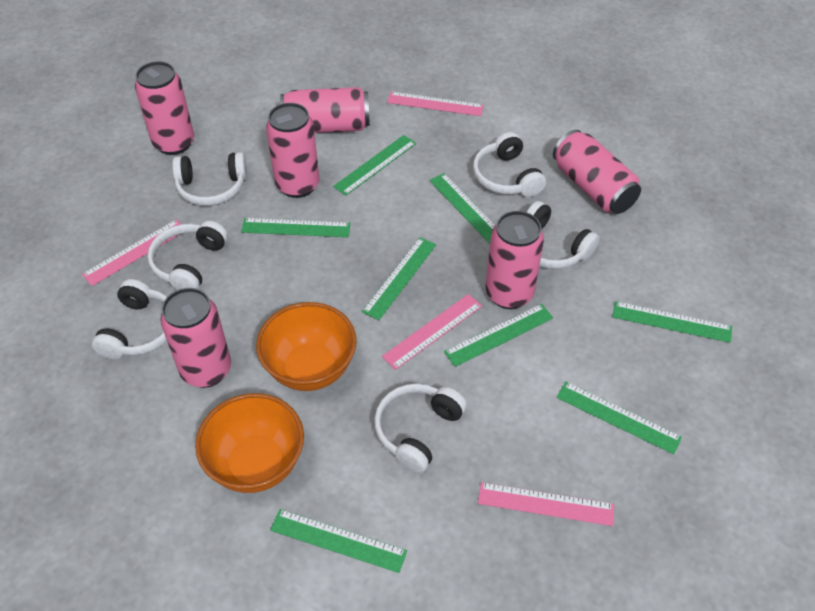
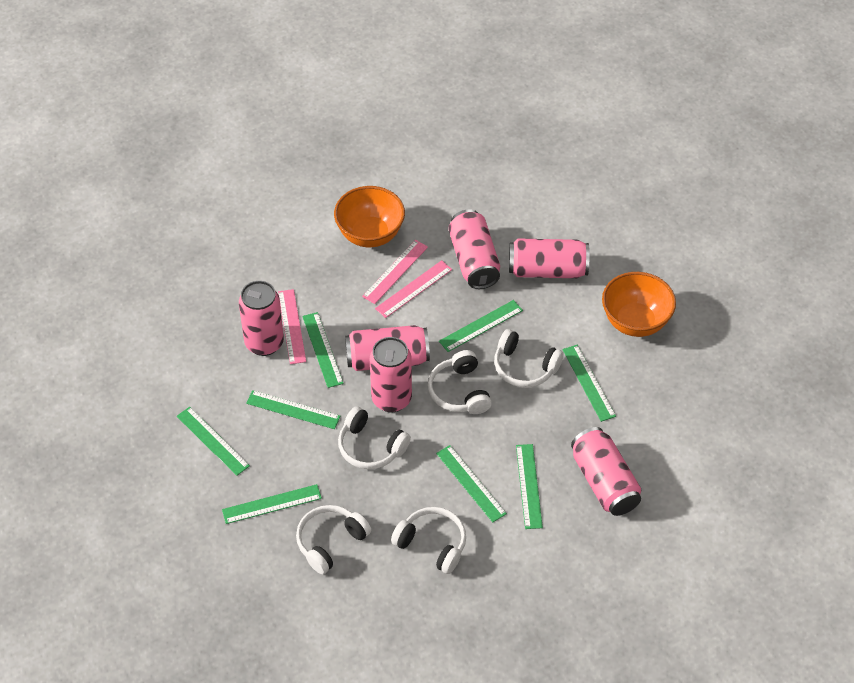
pink ruler: [82,219,181,286] [382,294,482,370] [387,92,484,116] [478,482,614,526] = 4 -> [278,289,306,364] [362,240,428,304] [375,260,452,318] = 3
white headphones: [92,279,167,359] [148,221,228,290] [172,152,247,206] [374,384,467,473] [473,132,546,197] [527,201,600,269] = 6 -> [296,505,371,574] [338,406,411,469] [391,507,466,574] [428,350,492,414] [494,329,564,388] = 5

